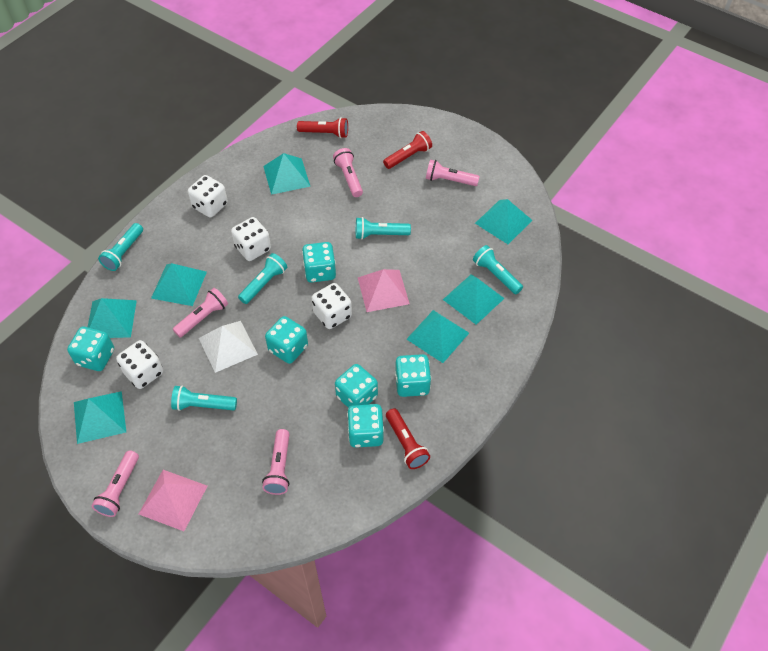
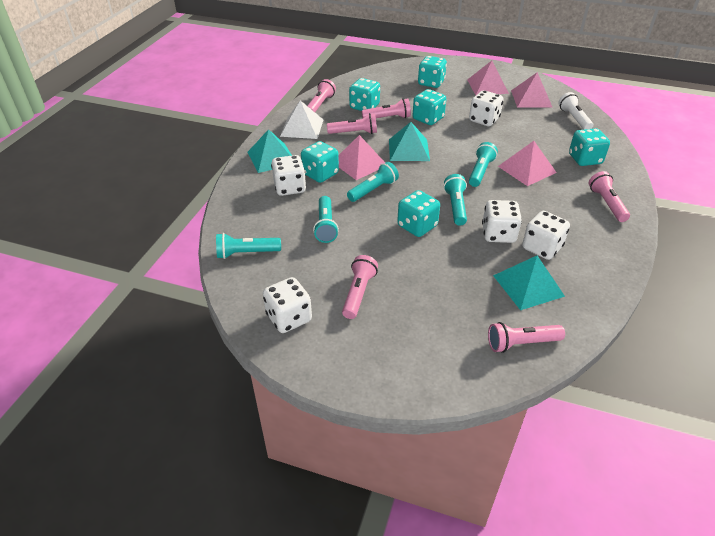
pink flashlight: [92,450,139,517] [173,288,228,337] [262,429,290,495] [333,148,363,197] [426,159,480,186] = 5 -> [307,79,336,112] [327,113,377,134] [342,255,378,319] [362,98,411,118] [488,322,565,353] [589,171,630,222] = 6
pink pyramid: [139,470,207,531] [358,269,410,312] = 2 -> [338,135,385,180] [467,61,509,95] [498,141,557,186] [511,72,553,108] = 4
red flashlight: [297,117,348,138] [383,131,432,169] [386,408,430,469] = 3 -> none = 0
turquoise pyramid: [74,391,126,444] [88,298,137,338] [151,263,207,306] [263,153,311,195] [407,310,469,363] [443,274,504,325] [475,199,532,244] = 7 -> [248,129,292,173] [389,122,430,161] [493,256,565,310] = 3
white dice: [116,340,163,389] [188,175,228,218] [231,217,271,261] [311,283,352,329] = 4 -> [263,277,312,333] [271,155,306,196] [469,90,504,126] [482,200,522,243] [522,211,570,260] = 5
white flashlight: none = 0 -> [558,92,593,130] = 1

